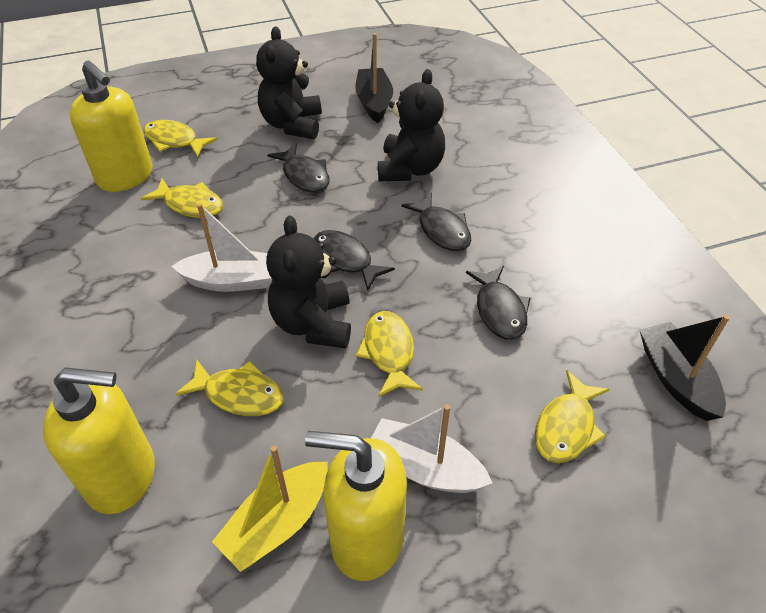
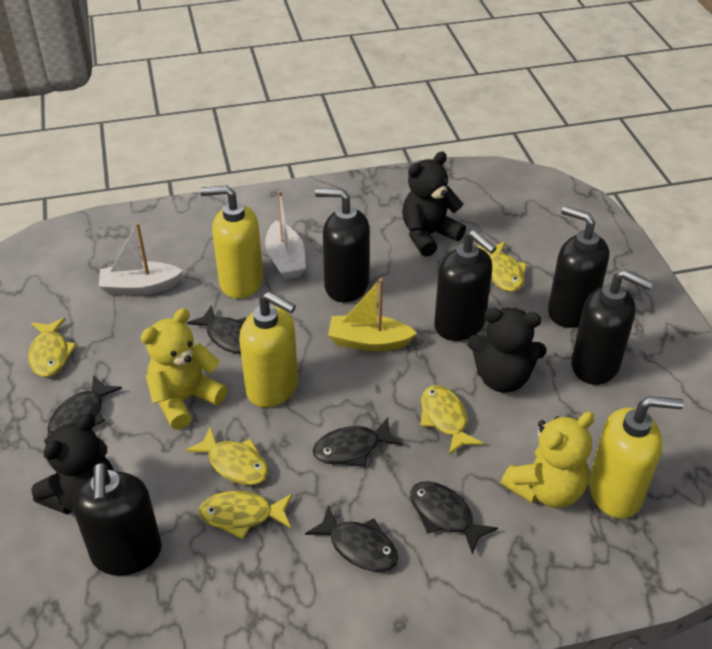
black boat: [355,33,393,123] [640,315,730,421] = 2 -> none = 0
black fish: [268,143,329,193] [313,230,395,291] [401,193,471,251] [466,266,531,340] = 4 -> [47,375,122,433] [187,306,246,354] [305,505,398,572] [313,417,402,467] [410,481,498,554] = 5
black soap dispenser: none = 0 -> [72,463,162,576] [315,188,370,303] [434,230,497,341] [548,206,609,328] [571,270,653,385] = 5
yellow teddy bear: none = 0 -> [141,308,227,430] [501,412,594,508] = 2

